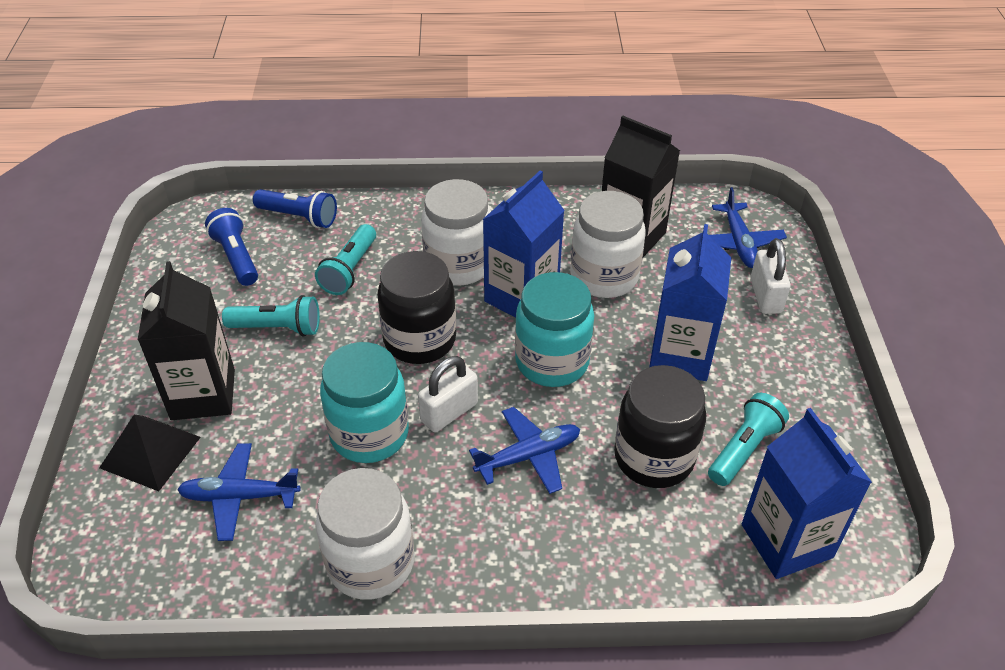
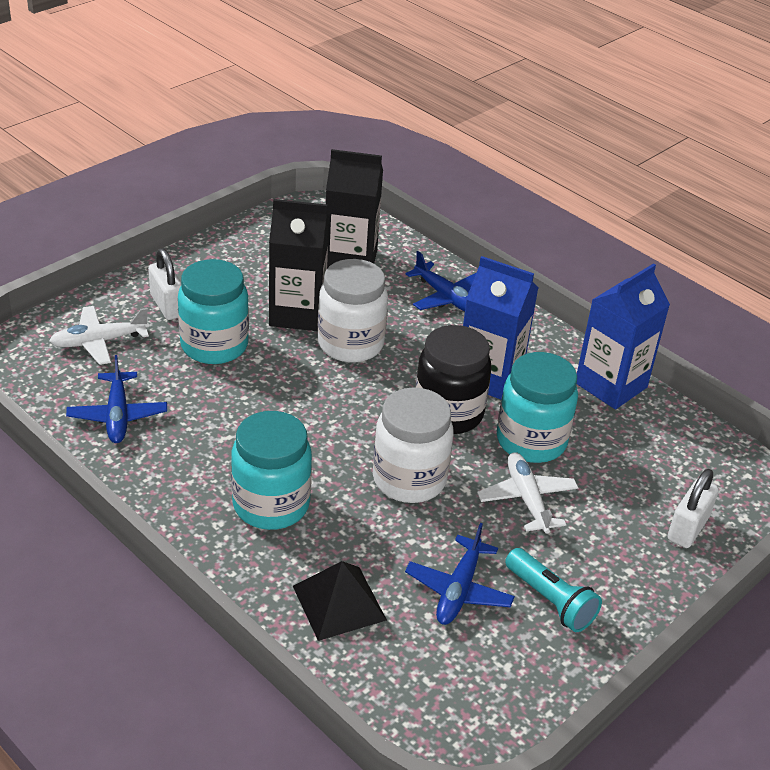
black jar: [377,251,456,364] [614,365,706,488] = 2 -> [415,325,491,434] = 1
blue carton: [483,171,565,318] [649,224,731,381] [742,408,872,579] = 3 -> [463,256,538,399] [577,263,670,409] = 2
blue flashlight: [205,208,258,286] [253,189,337,228] = 2 -> none = 0
turquoise flashlight: [222,295,320,336] [315,224,376,295] [708,393,789,486] = 3 -> [505,548,602,632] = 1
turquoise jar: [320,342,409,463] [515,272,594,387] = 2 -> [178,259,249,364] [231,411,312,530] [497,352,578,463] = 3
white jar: [316,468,414,600] [421,179,491,286] [570,191,646,298] = 3 -> [318,259,388,362] [373,387,453,503] = 2
white plane: none = 0 -> [49,306,149,365] [477,452,578,534] = 2

